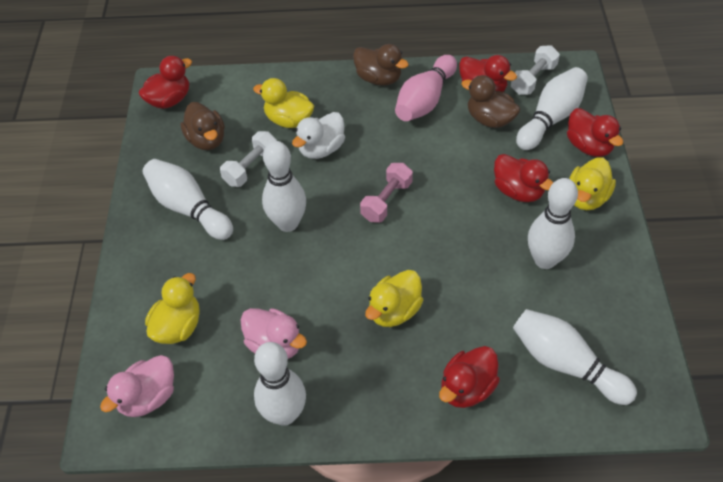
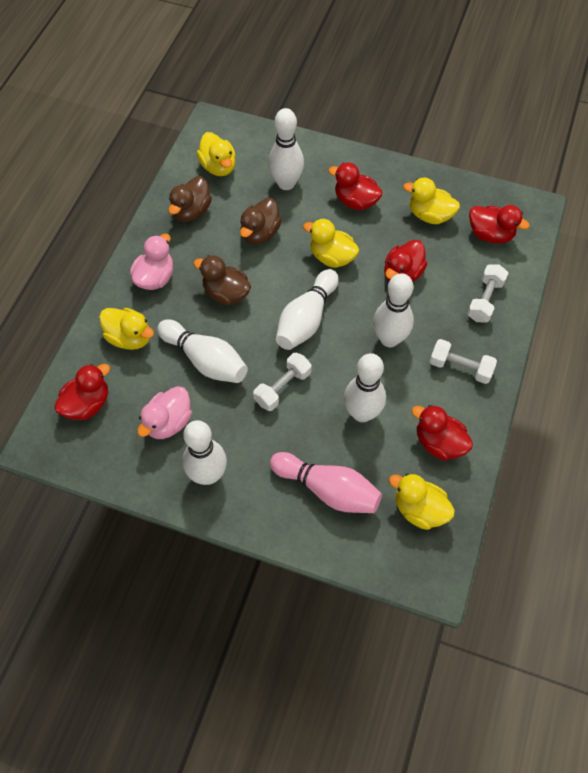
pink dumbbell: [360,163,413,223] = 1 -> none = 0
white duck: [292,112,345,159] = 1 -> none = 0
white dumbbell: [220,131,277,187] [511,45,560,95] = 2 -> [253,353,312,411] [430,339,497,384] [467,265,508,323] = 3
yellow duck: [145,273,200,344] [253,78,314,128] [365,270,424,327] [569,157,616,210] = 4 -> [99,308,154,350] [197,132,236,176] [303,219,359,268] [389,473,455,530] [403,178,460,224] = 5

